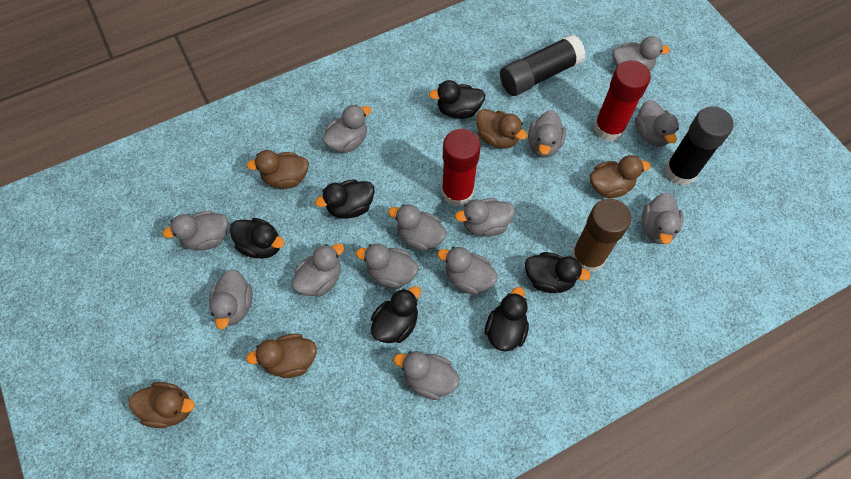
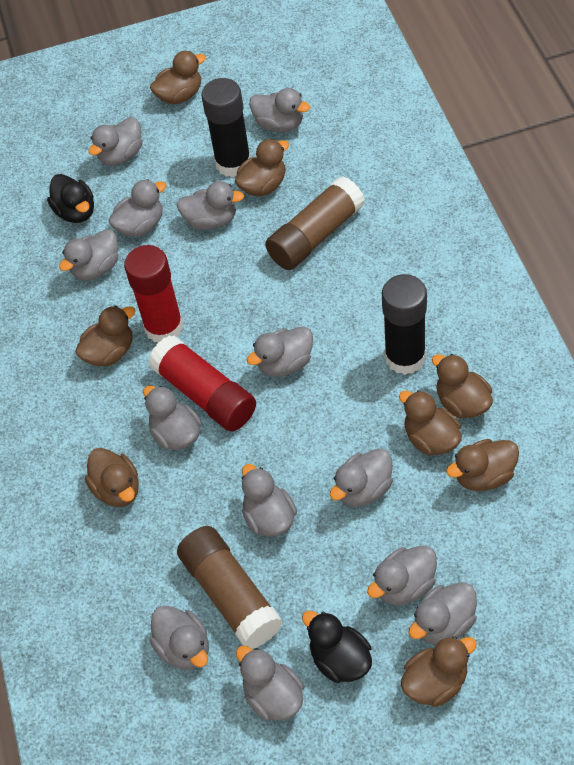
black duck: [229,218,285,259] [315,180,375,219] [371,286,421,343] [429,80,486,119] [485,287,529,352] [525,252,591,293] = 6 -> [47,174,94,223] [302,611,372,683] = 2
brown duck: [128,382,195,428] [246,334,317,378] [247,150,309,189] [476,109,527,149] [590,155,650,198] = 5 -> [75,305,135,366] [85,448,139,507] [150,51,206,104] [235,139,289,196] [399,390,462,455] [401,636,477,707] [432,354,493,418] [446,439,519,491] = 8
brown glue stick: [571,199,631,272] = 1 -> [177,526,283,649] [265,176,365,270] = 2

